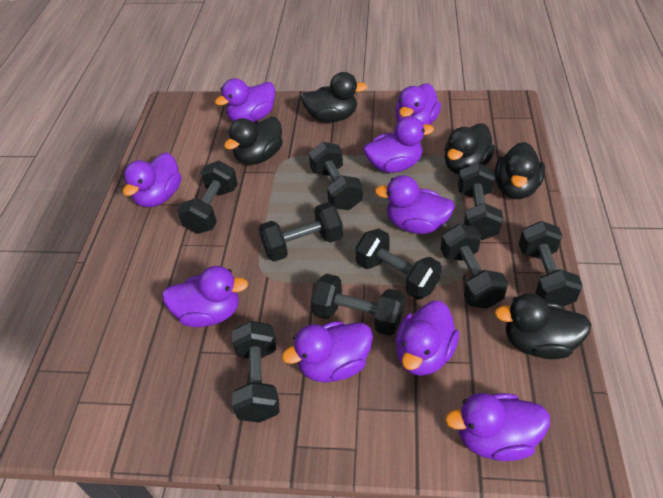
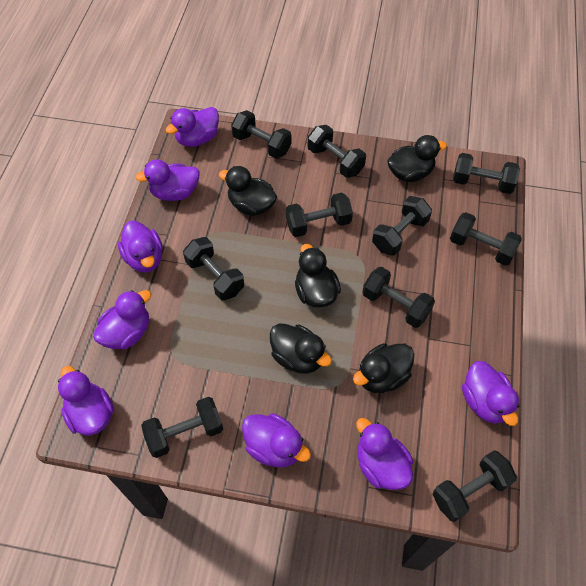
black dumbbell: [177,161,238,234] [232,321,280,423] [259,203,343,262] [309,142,363,210] [311,274,404,336] [355,229,442,300] [441,224,508,308] [458,163,503,240] [519,221,583,306] = 9 -> [141,397,223,458] [183,237,244,300] [231,110,292,158] [286,192,353,237] [308,125,366,178] [363,267,435,328] [372,196,432,255] [433,450,517,522] [450,212,522,266] [453,153,520,194] = 10
purple duck: [123,153,181,207] [162,266,248,327] [215,78,275,122] [282,321,373,382] [364,116,434,173] [375,175,455,234] [395,83,441,125] [396,301,459,376] [445,393,550,461] = 9 -> [58,366,114,436] [93,290,151,349] [118,221,163,272] [135,159,200,201] [166,107,219,147] [242,413,311,467] [356,418,413,490] [462,361,520,426] = 8

